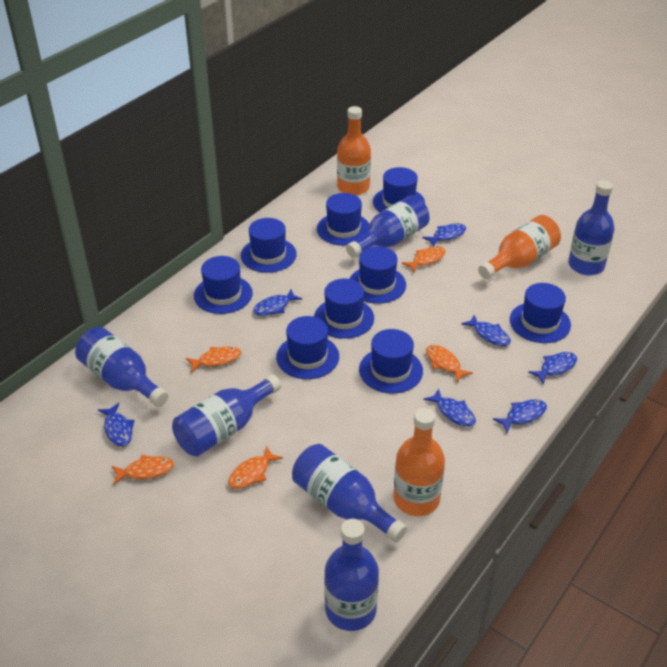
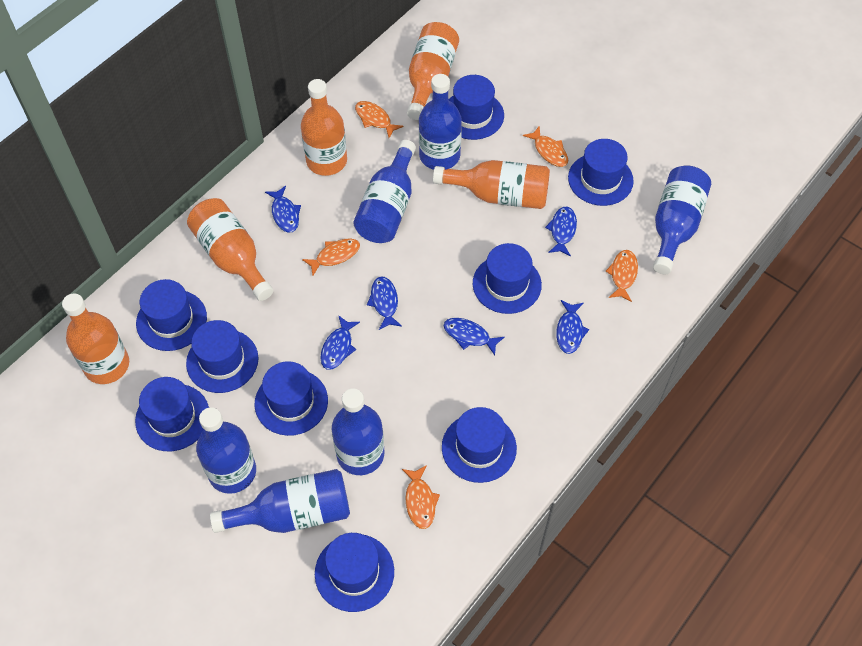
blue fish: [98,403,135,446] [253,289,302,316] [422,223,466,247] [423,388,476,427] [461,315,511,346] [493,399,547,433] [528,352,577,385] = 7 -> [265,186,301,233] [320,315,360,370] [367,277,402,330] [444,318,504,356] [545,207,577,256] [556,300,589,354] = 6
orange bottle: [337,106,371,196] [393,408,445,516] [478,215,561,279] = 3 -> [62,293,129,384] [187,198,273,301] [301,79,347,176] [407,22,459,120] [433,160,550,209] = 5

